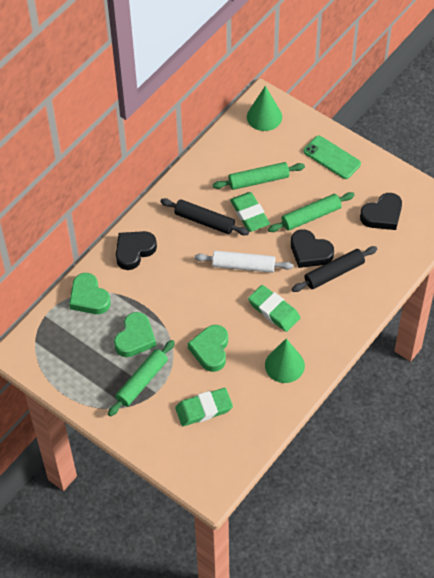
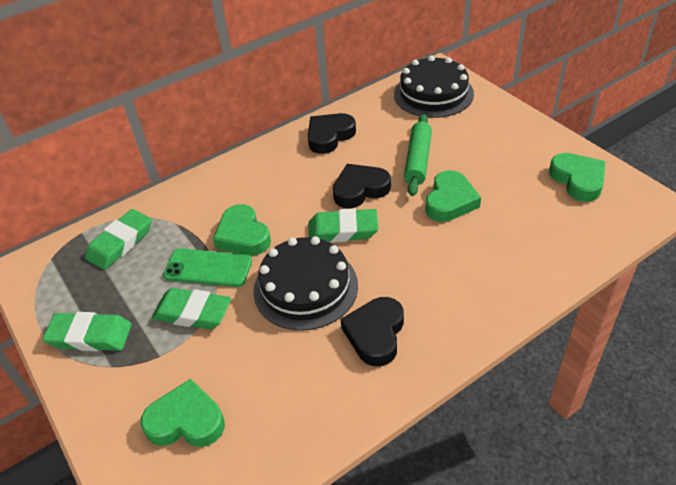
black cake: none = 0 -> [253,236,358,331] [394,56,474,118] = 2
black rolling pin: [160,198,249,235] [292,246,377,292] = 2 -> none = 0
green cone: [247,86,282,131] [265,338,305,383] = 2 -> none = 0
green eraser: [175,388,233,426] [230,192,270,232] [248,285,300,332] = 3 -> [43,312,132,351] [85,209,152,270] [152,288,231,330] [308,209,378,243] = 4
green heart: [69,273,111,314] [114,312,156,357] [188,325,228,372] = 3 -> [141,379,225,447] [213,204,271,255] [426,170,481,222] [549,153,605,202] = 4
green rolling pin: [108,340,175,417] [213,162,305,190] [268,192,355,232] = 3 -> [404,114,432,196] = 1
white rolling pin: [195,251,293,273] = 1 -> none = 0

